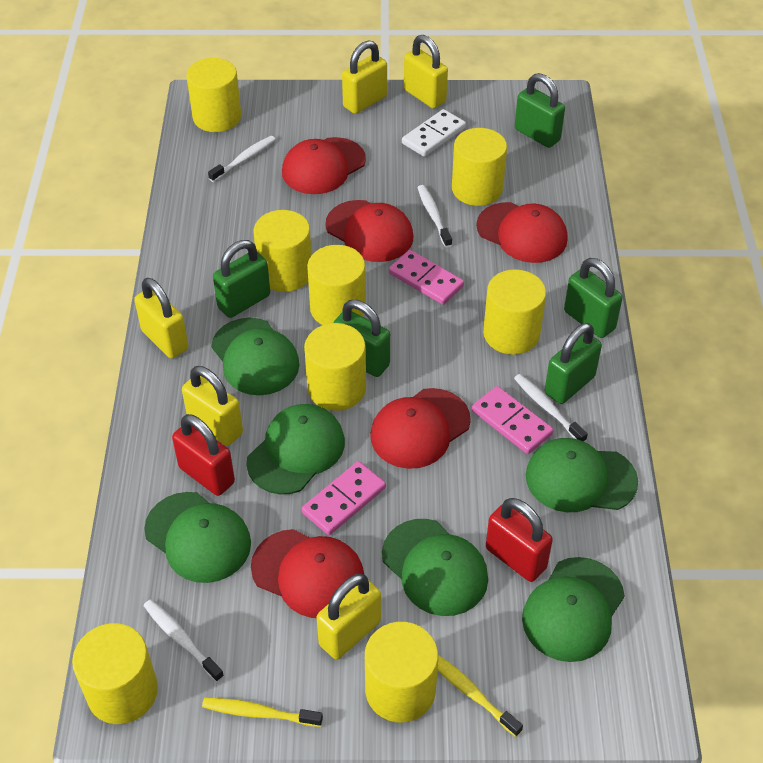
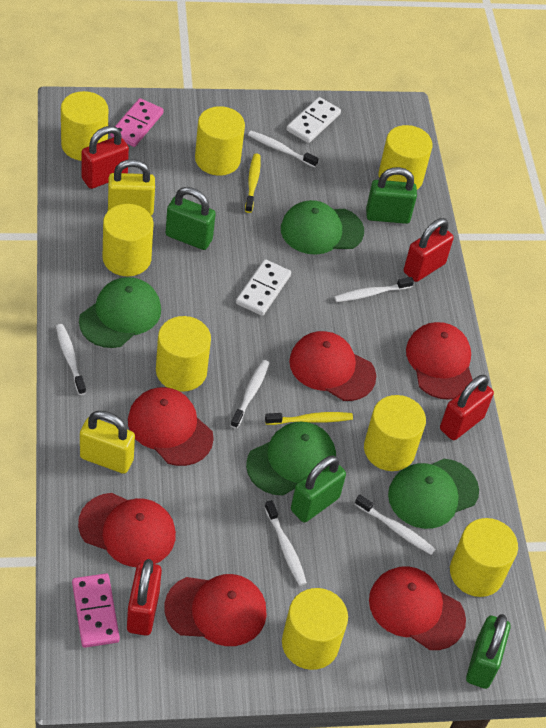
green cap: [144,492,251,583] [211,317,300,395] [246,404,345,494] [382,519,488,616] [522,557,625,662] [526,438,638,512] = 6 -> [79,277,161,348] [246,422,336,495] [281,200,364,255] [388,459,479,529] = 4
green padlock: [213,240,270,318] [334,300,390,377] [515,73,565,148] [545,323,602,404] [564,258,623,338] = 5 -> [166,187,216,250] [291,455,346,522] [366,167,417,224] [466,614,511,689] = 4
pink domino: [301,461,386,535] [389,250,464,305] [472,386,553,454] = 3 -> [72,573,120,648] [110,98,164,147] = 2
red cap: [251,529,364,618] [282,137,366,194] [326,200,413,262] [370,388,471,469] [476,202,568,263] = 5 -> [78,493,176,567] [128,387,214,466] [164,574,267,646] [289,331,376,401] [369,566,466,650] [406,322,472,400] = 6
red padlock: [172,414,235,496] [486,498,553,582] = 2 -> [82,126,129,189] [127,559,162,636] [404,218,454,282] [440,375,494,440] = 4
white domino: [402,109,466,157] = 1 -> [236,259,291,316] [286,97,341,143] = 2
white toothbrush: [144,599,224,682] [208,136,275,182] [417,185,452,248] [514,374,588,442] = 4 -> [56,324,86,395] [230,360,269,429] [248,131,319,168] [264,500,307,586] [334,277,414,302] [355,495,436,555] = 6
yellow padlock: [134,278,189,359] [182,366,243,446] [317,574,381,660] [342,40,387,114] [404,35,448,109] = 5 -> [80,411,135,474] [108,159,155,216] = 2

